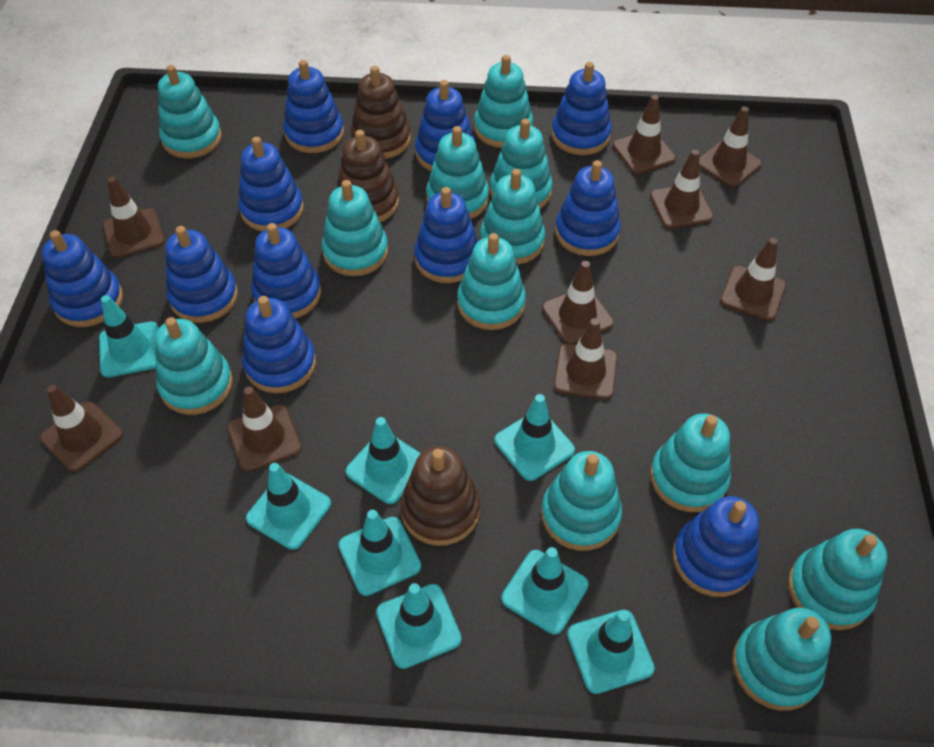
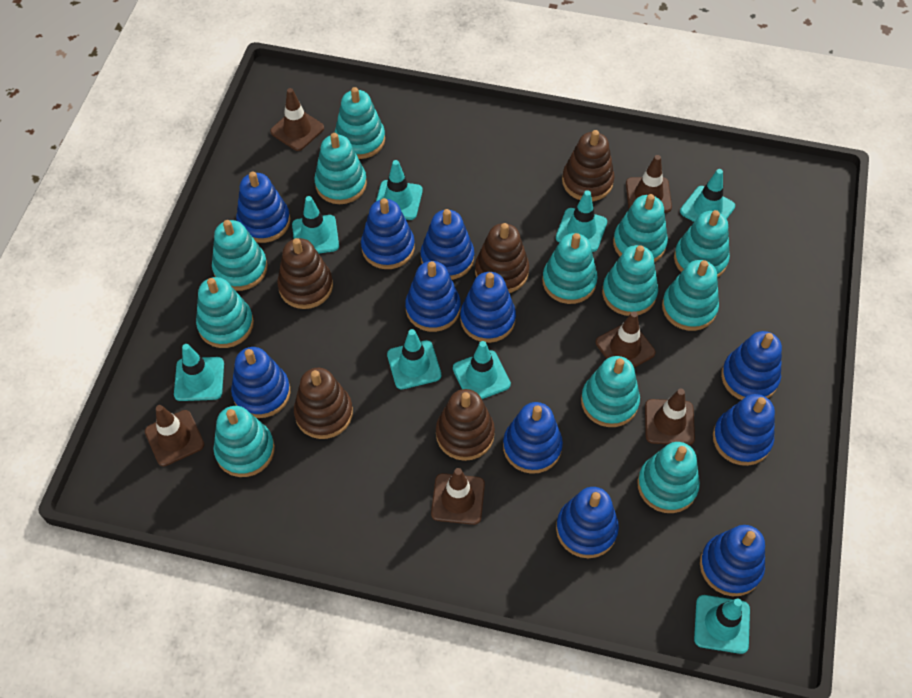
brown stacking toy: [336,130,399,222] [350,66,411,159] [400,446,480,546] = 3 -> [277,238,333,309] [294,368,353,439] [436,389,495,461] [475,223,529,293] [562,130,614,201] = 5
brown traffic cone: [40,385,123,472] [103,177,165,258] [227,386,302,472] [542,261,614,344] [554,318,618,400] [612,95,676,174] [650,150,713,229] [699,106,762,187] [720,238,786,321] = 9 -> [145,405,205,466] [270,88,324,151] [431,468,485,525] [596,311,656,368] [626,155,672,213] [645,388,695,445] = 6

